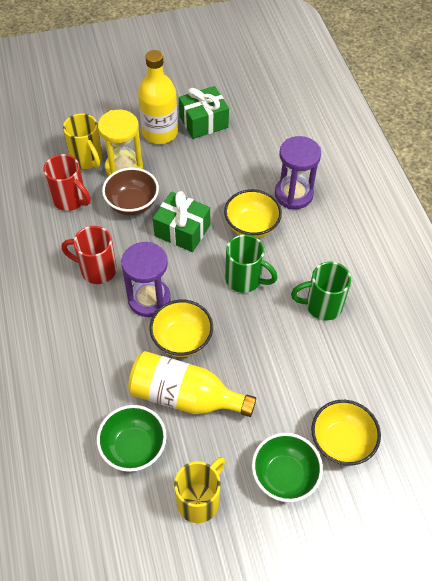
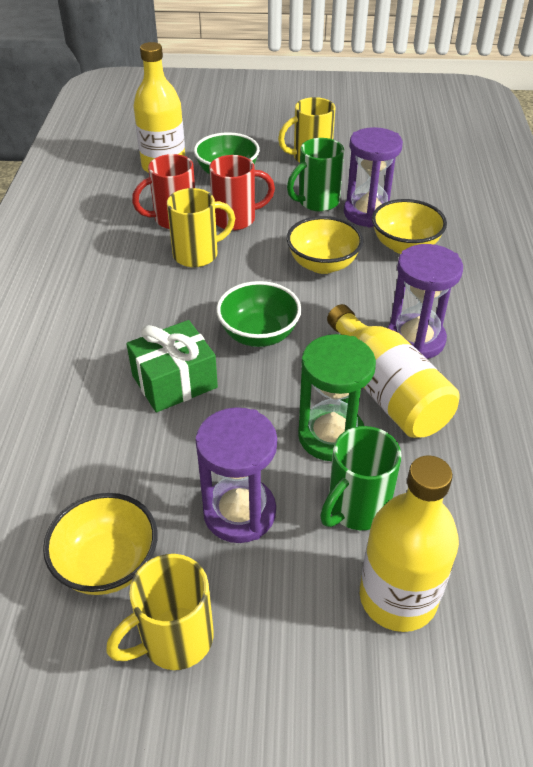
brown bowl: [102,168,159,216] = 1 -> none = 0
green gift: [153,191,210,252] [179,86,229,139] = 2 -> [126,320,218,412] = 1
green hourglass: none = 0 -> [298,334,376,461] = 1
purple hourglass: [121,242,171,317] [275,136,321,209] = 2 -> [196,407,277,543] [344,127,403,228] [388,244,463,359] = 3
yellow bottle: [128,351,256,417] [138,50,178,144] = 2 -> [133,42,185,173] [327,304,459,438] [360,456,459,632] = 3
yellow hourglass: [98,110,143,176] = 1 -> none = 0
yellow mug: [63,114,103,169] [174,457,225,523] = 2 -> [106,554,214,670] [167,188,235,268] [278,97,335,163] = 3

